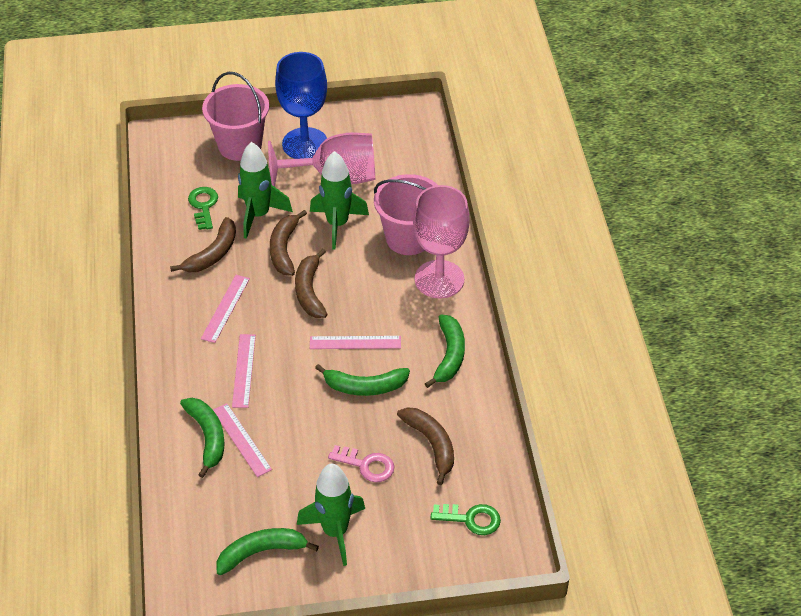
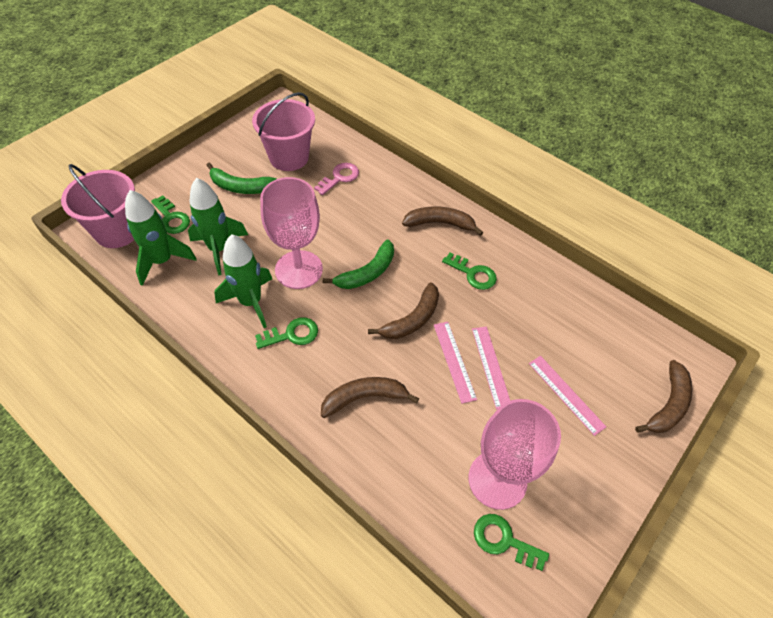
blue goblet: [275,52,327,159] = 1 -> none = 0
green banana: [180,398,225,478] [217,528,319,575] [315,364,410,396] [425,314,465,388] = 4 -> [206,163,277,194] [323,240,394,289] = 2
green key: [188,187,218,230] [430,504,501,535] = 2 -> [151,195,190,234] [255,317,318,349] [442,253,497,290] [474,514,549,571] = 4
pink ruler: [201,275,250,343] [213,403,272,477] [232,334,256,408] [310,336,401,349] = 4 -> [434,322,477,404] [472,327,510,410] [529,356,606,436] = 3

